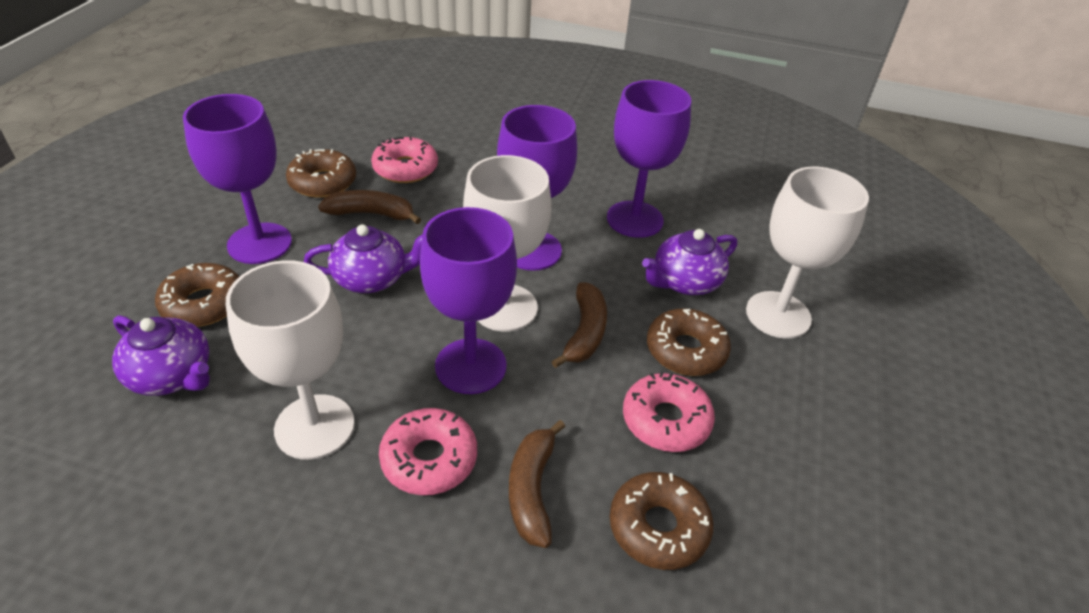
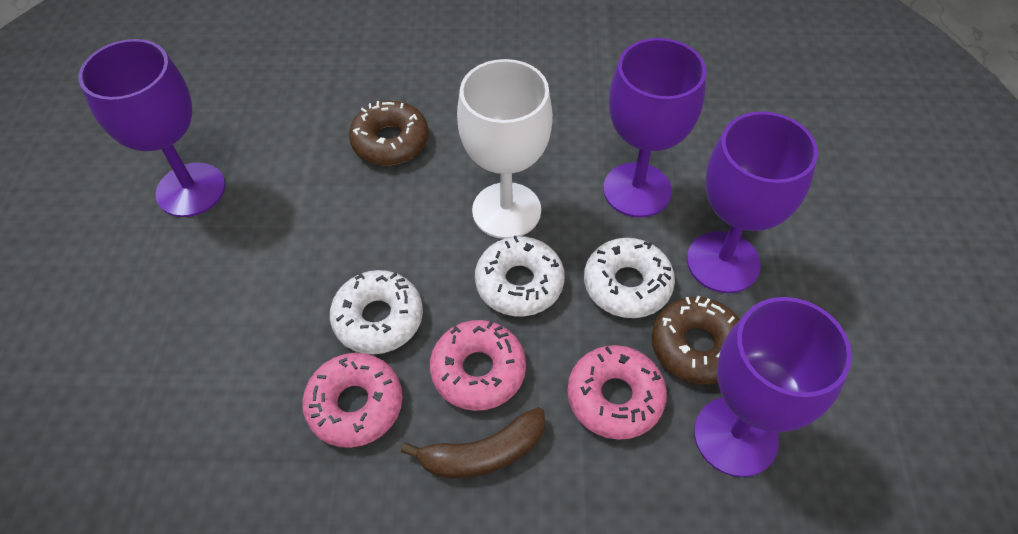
brown banana: [318,190,421,224] [509,420,565,548] [551,282,607,368] = 3 -> [401,407,545,478] = 1
brown donut: [155,263,239,327] [286,149,356,198] [610,472,713,570] [647,308,731,376] = 4 -> [349,101,429,166] [652,296,740,385] = 2
purple teapot: [112,315,210,396] [304,224,423,293] [642,229,737,295] = 3 -> none = 0
white donut: none = 0 -> [330,270,423,355] [475,236,565,316] [584,238,675,318] = 3
white goblet: [226,260,355,460] [463,155,552,332] [746,167,869,339] = 3 -> [457,59,553,239] = 1

